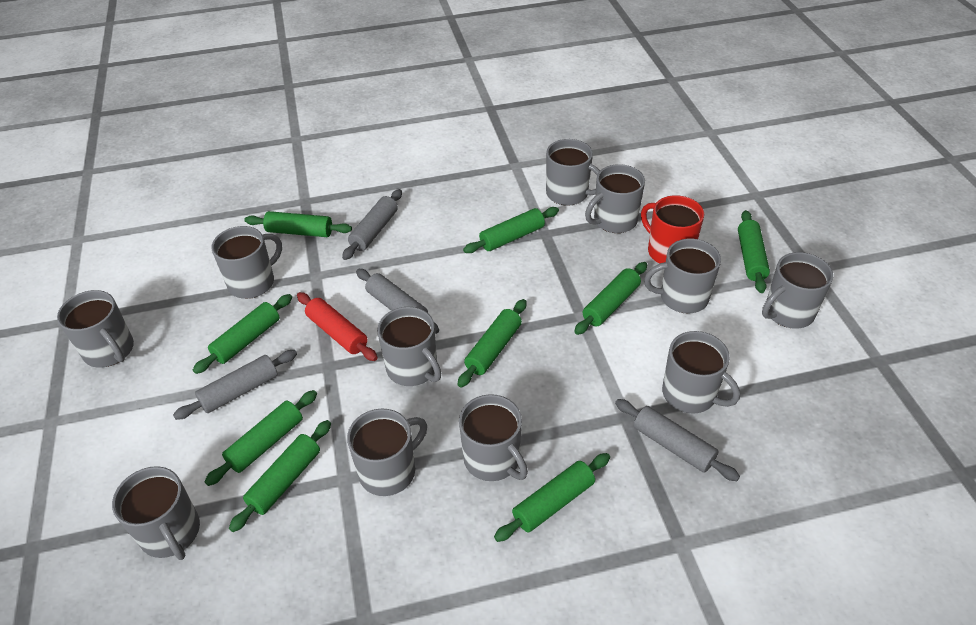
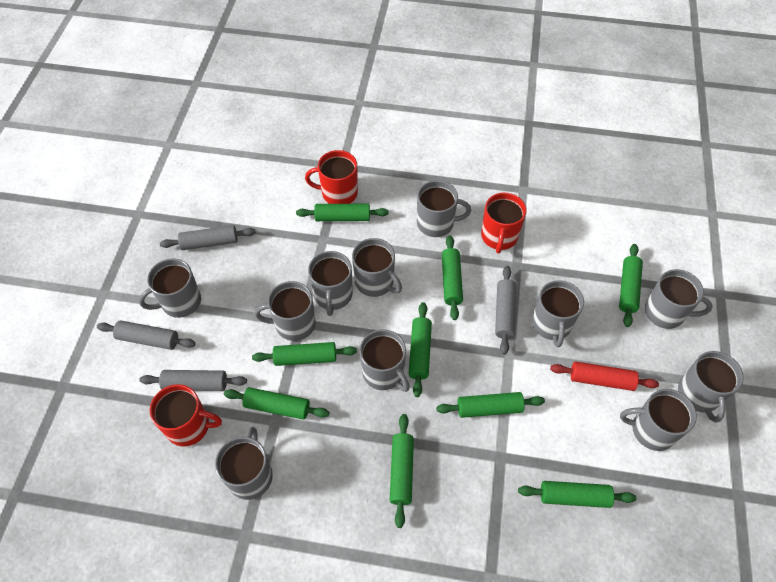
red mug: [641,195,704,264] = 1 -> [150,384,222,446] [305,150,358,204] [481,193,527,253] = 3

